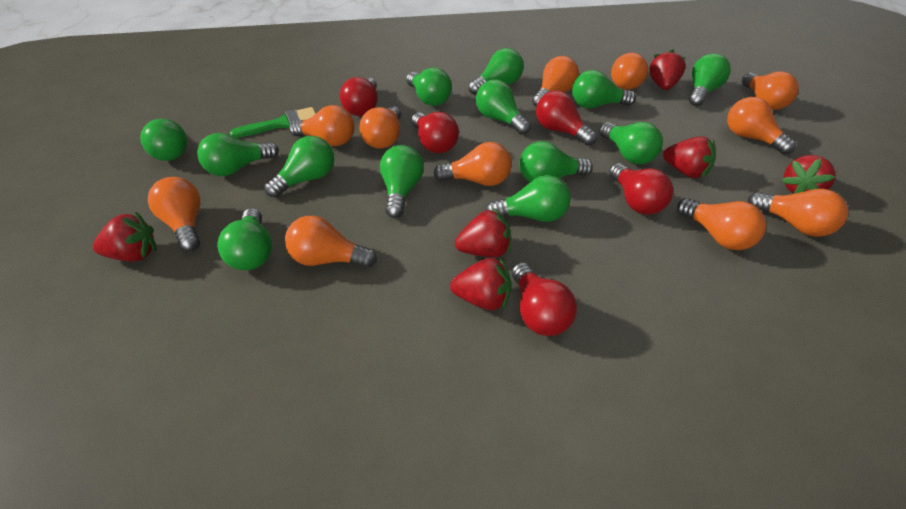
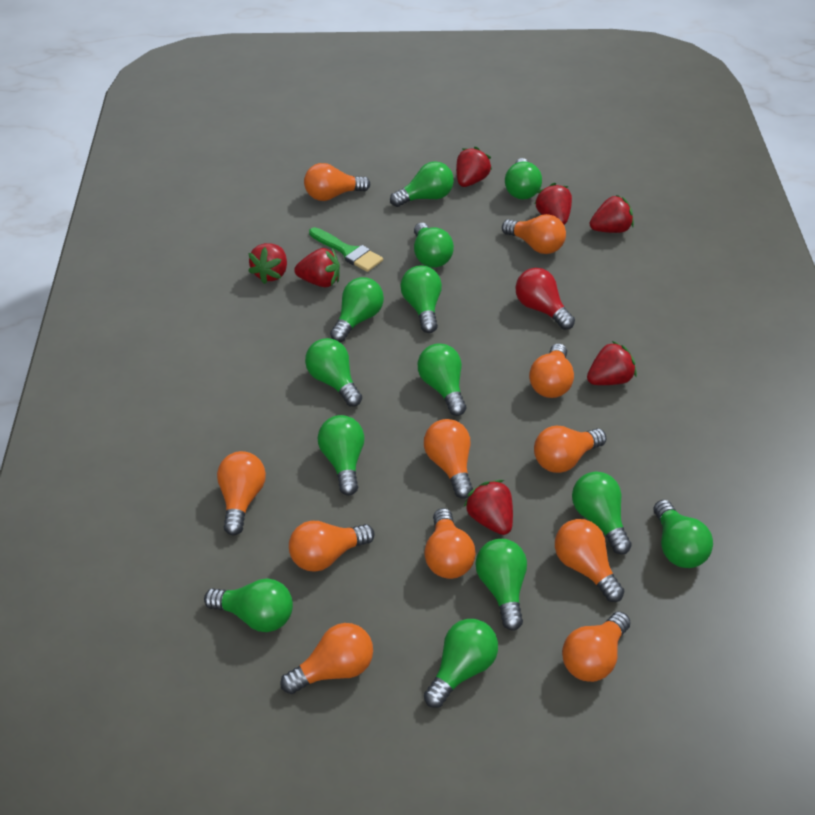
red light bulb: [340,77,378,116] [412,112,459,153] [511,262,577,336] [536,91,597,146] [609,163,673,215] = 5 -> [515,268,575,330] = 1
red strawberry: [93,212,156,262] [450,257,511,310] [455,208,511,257] [649,49,686,90] [663,136,716,178] [781,155,835,194] = 6 -> [248,243,287,284] [294,248,340,287] [456,146,492,187] [464,480,513,535] [534,183,572,225] [587,341,637,385] [590,195,634,233] = 7

